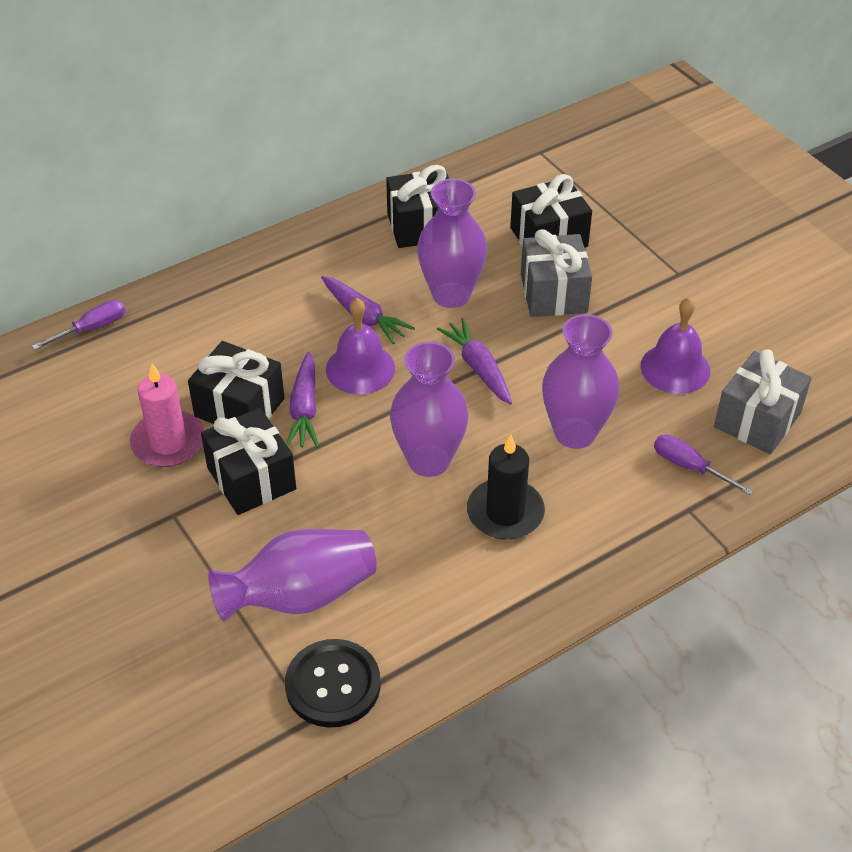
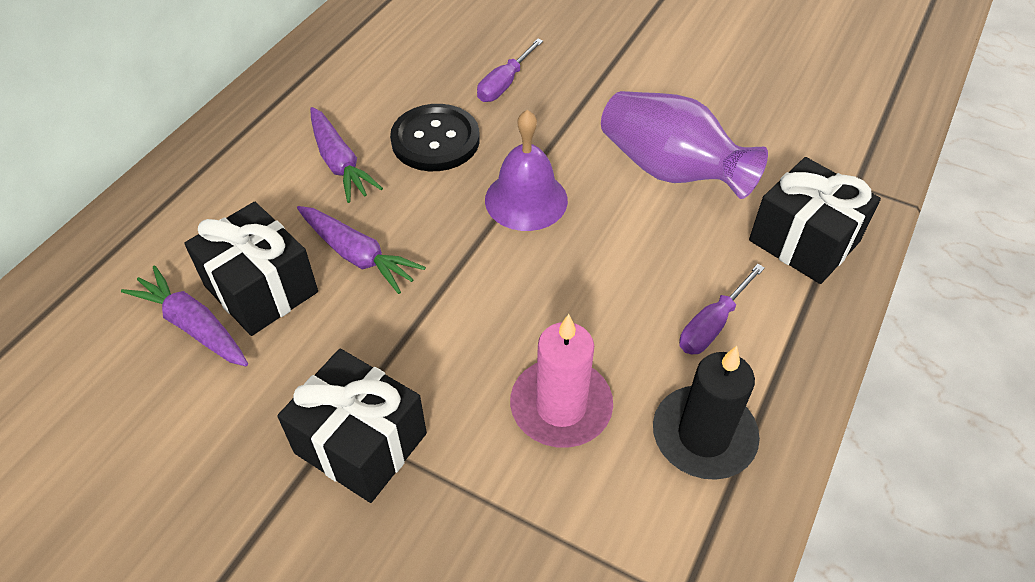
black gift: [188,341,285,424] [201,408,296,515] [386,165,449,248] [510,174,592,248] = 4 -> [184,202,318,336] [277,349,427,503] [749,157,881,284] = 3
grey gift: [521,229,592,317] [714,350,812,454] = 2 -> none = 0
purple bell: [326,298,395,394] [641,298,710,394] = 2 -> [485,110,568,231] = 1
purple vase: [208,529,377,622] [390,342,469,477] [417,178,487,308] [542,314,619,449] = 4 -> [601,91,768,199] = 1

